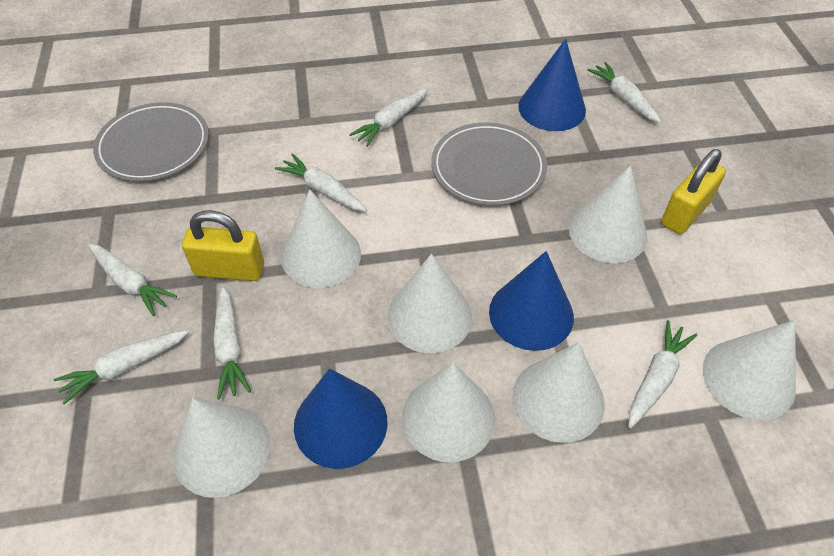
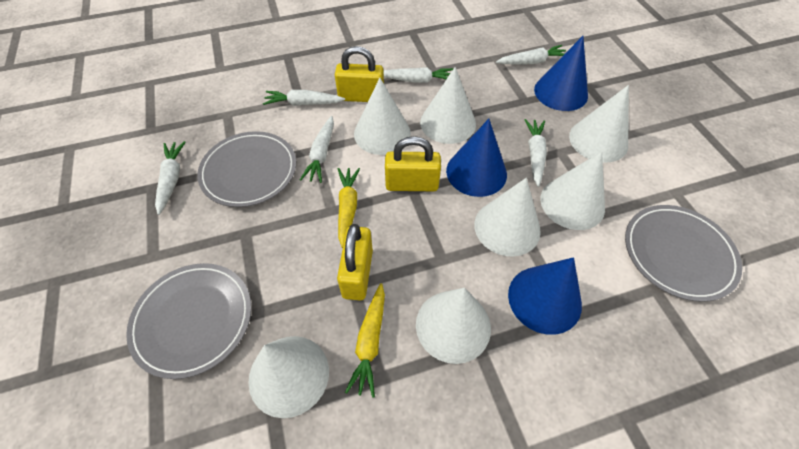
grey plate: [93,102,209,182] [431,122,547,206] = 2 -> [126,263,251,379] [197,131,296,207] [625,205,742,302] = 3
white carrot: [54,330,190,404] [88,244,177,316] [213,286,251,400] [275,153,367,212] [349,88,428,147] [587,62,661,123] [628,320,697,429] = 7 -> [155,141,186,215] [263,90,345,106] [300,116,334,183] [384,67,453,83] [496,45,566,65] [524,119,547,187] = 6
yellow carrot: none = 0 -> [338,168,360,248] [345,283,385,398] = 2
yellow padlock: [182,210,264,281] [661,149,726,234] = 2 -> [335,46,384,102] [337,224,373,301] [385,136,441,191] = 3

